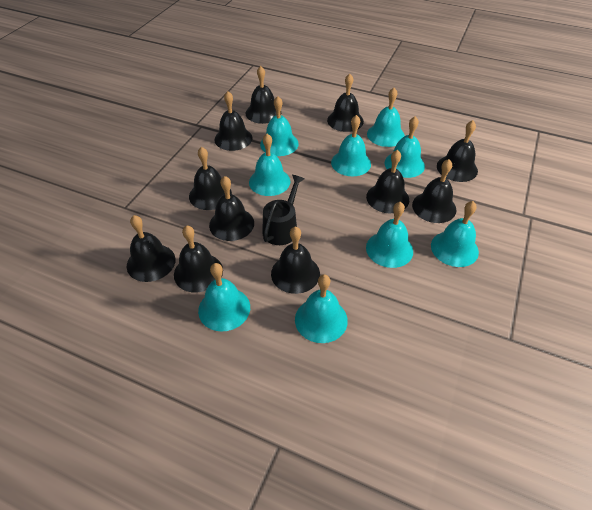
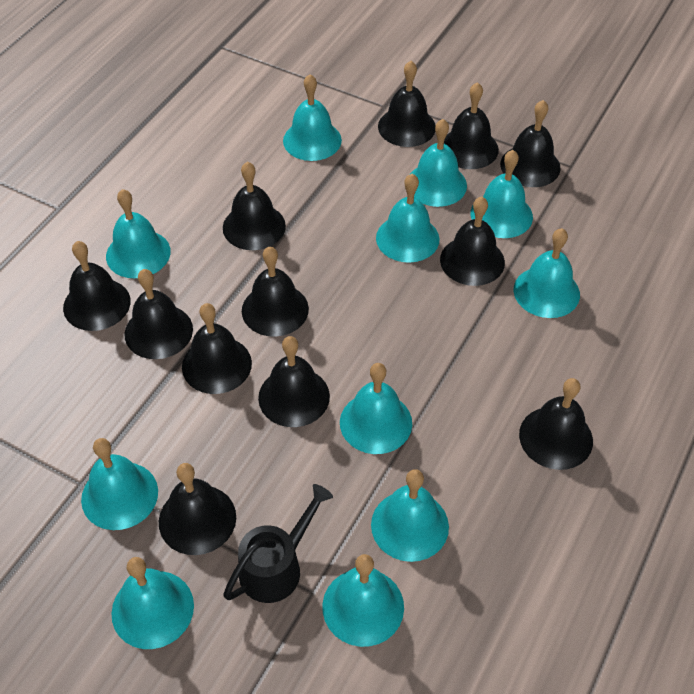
black bell: [127,215,175,282] [174,225,223,293] [189,147,232,210] [209,176,254,241] [215,91,252,151] [246,66,281,124] [271,226,320,294] [327,74,364,132] [366,150,409,213] [412,159,456,223] [437,120,478,182] = 11 -> [63,241,131,331] [125,269,193,359] [159,463,236,555] [182,303,252,394] [223,162,286,250] [242,246,309,337] [258,336,330,427] [378,61,436,147] [440,197,505,286] [444,82,499,169] [500,100,561,187] [519,378,593,470] = 12
turquoise bell: [198,263,250,332] [249,134,290,196] [260,96,299,156] [295,274,348,343] [331,115,371,176] [366,202,413,268] [367,88,405,147] [385,116,425,178] [431,201,479,267] = 9 -> [81,438,158,530] [106,189,171,278] [111,557,194,649] [283,74,342,161] [322,554,404,647] [340,363,412,454] [371,469,449,562] [376,174,439,263] [409,119,467,207] [471,150,533,238] [514,228,580,318] = 11

